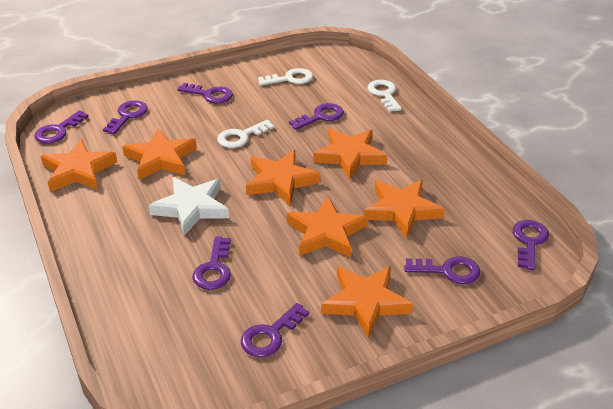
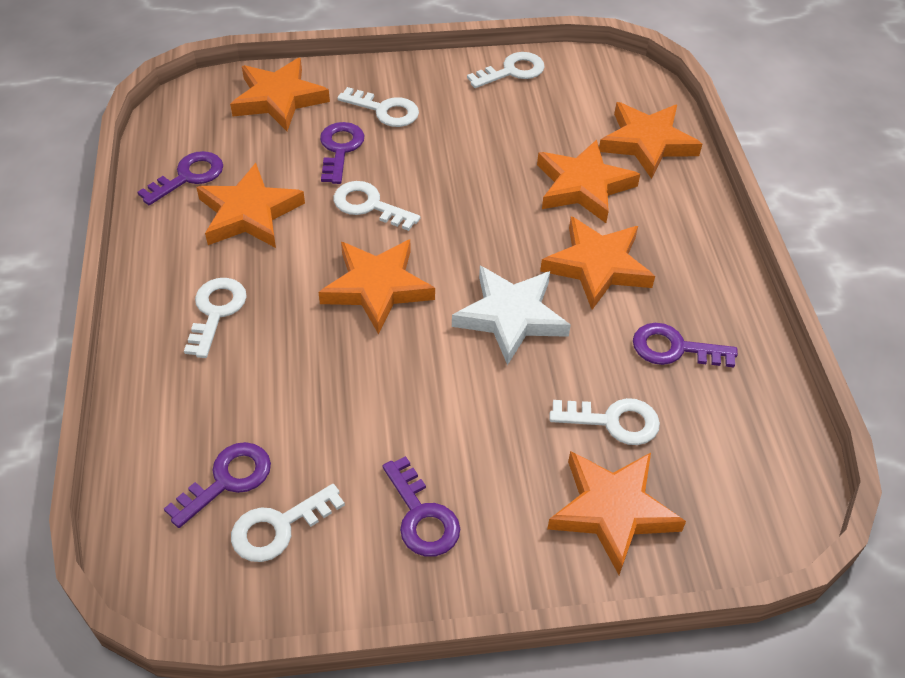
purple key: [35,110,89,144] [103,100,148,134] [177,83,233,103] [192,237,231,290] [241,303,309,357] [289,103,344,130] [404,256,480,284] [513,220,549,270] = 8 -> [138,151,223,205] [164,442,271,528] [320,122,365,184] [383,456,460,557] [633,323,738,367] = 5
white key: [217,120,274,148] [258,68,313,86] [367,80,402,112] = 3 -> [184,278,247,358] [231,484,345,562] [334,181,420,231] [337,87,419,127] [467,52,545,88] [550,398,660,445] = 6

